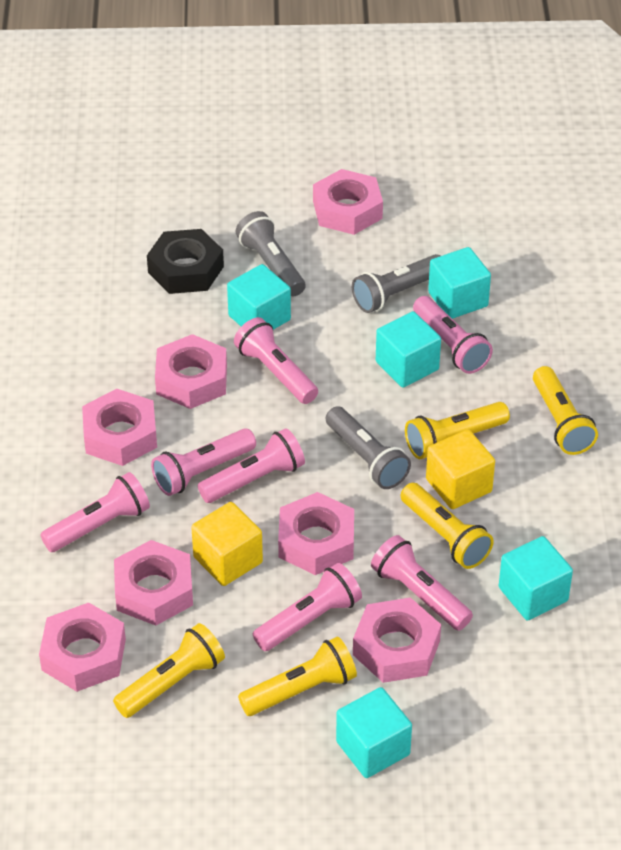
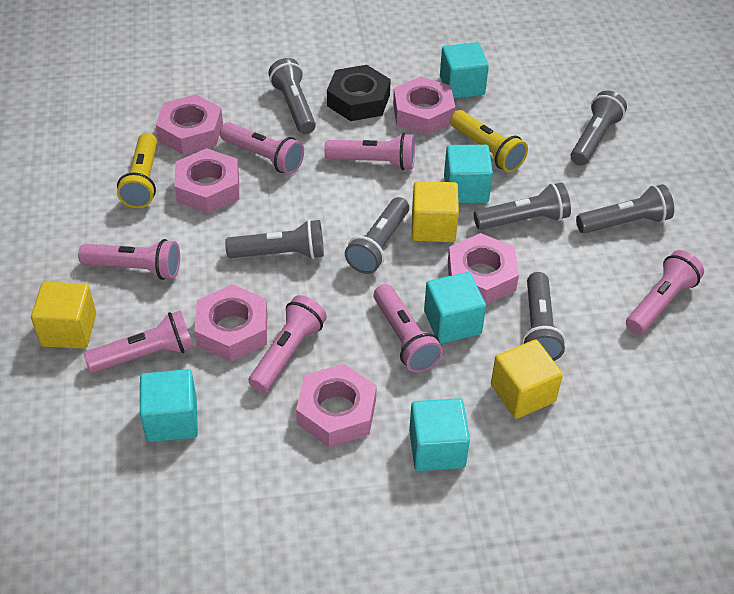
grey flashlight: [235,211,306,296] [326,406,411,489] [352,254,441,313] = 3 -> [225,219,324,259] [268,58,316,134] [345,197,409,274] [474,182,571,230] [522,272,566,361] [571,90,627,166] [576,184,674,234] = 7
pink nut: [39,603,126,692] [82,389,157,466] [114,540,193,626] [155,334,227,409] [278,492,354,575] [313,169,383,235] [353,597,441,683] = 7 -> [156,94,223,155] [174,148,239,213] [195,284,268,362] [296,364,377,447] [393,76,455,135] [448,233,519,305] = 6
yellow cube: [191,502,263,586] [426,429,495,509] = 2 -> [31,282,96,349] [412,181,459,242] [491,340,563,419] = 3
yellow flashlight: [113,623,225,718] [238,636,357,716] [401,483,494,569] [405,402,510,459] [533,366,598,455] = 5 -> [117,133,157,208] [450,110,528,172] = 2

